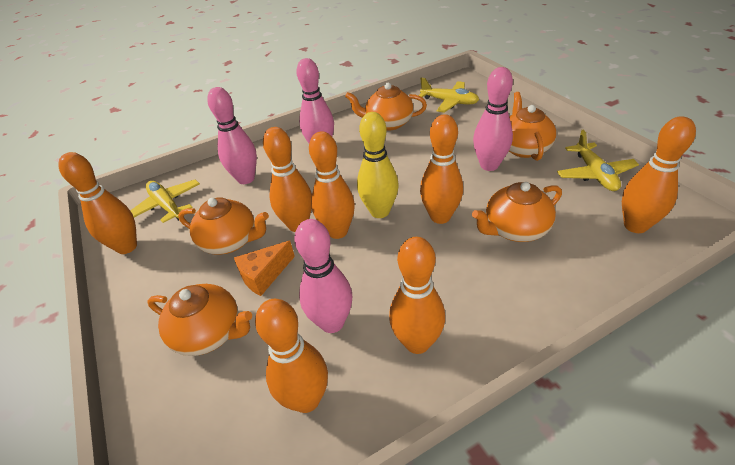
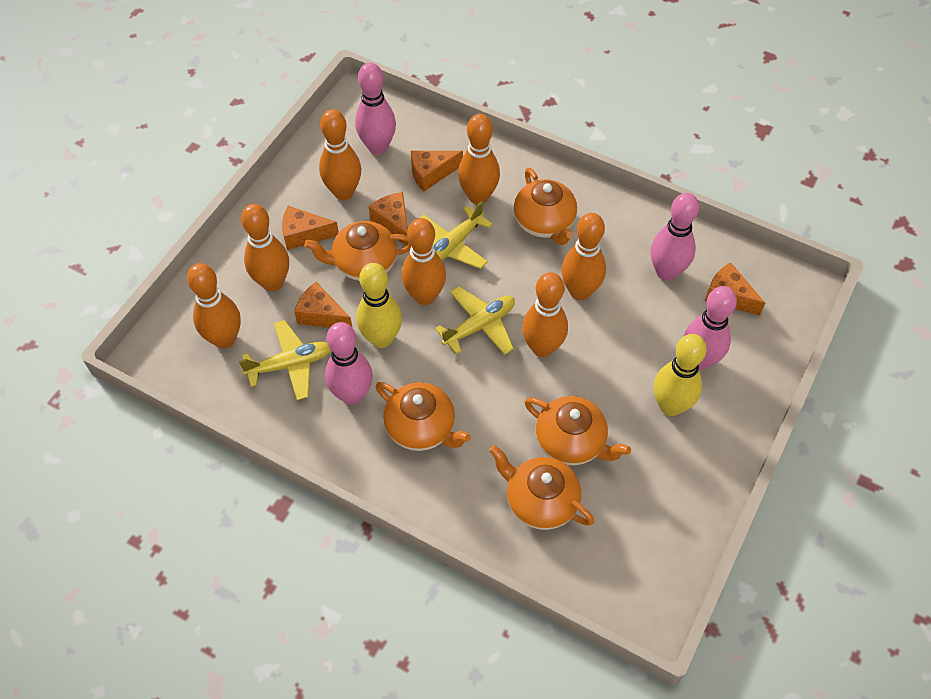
orange cheese: [234,241,295,296] = 1 -> [282,206,339,250] [294,282,352,328] [369,192,409,246] [411,151,463,192] [705,262,765,316] = 5
yellow bowling pin: [357,112,399,218] = 1 -> [356,263,402,348] [653,334,707,416] = 2

